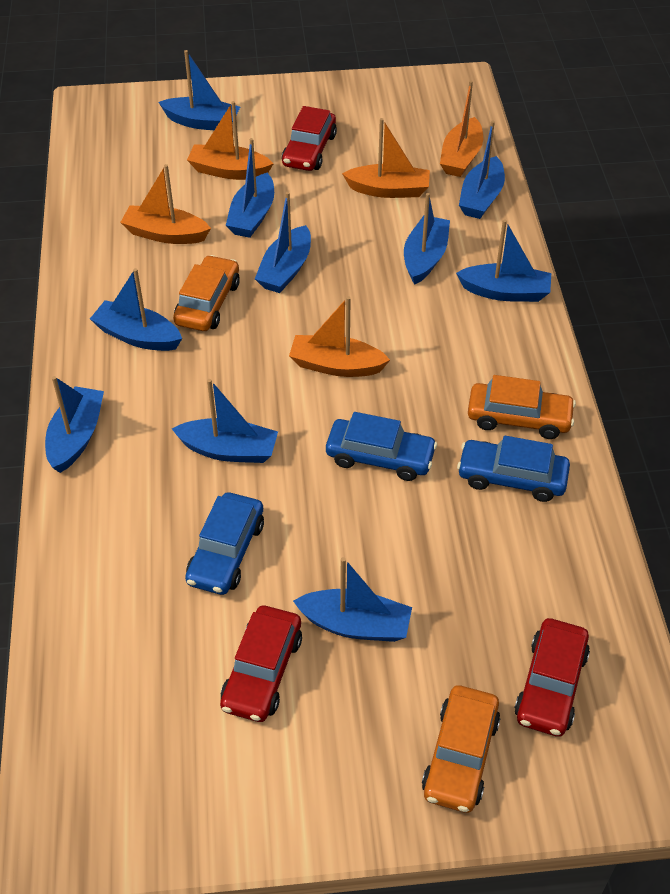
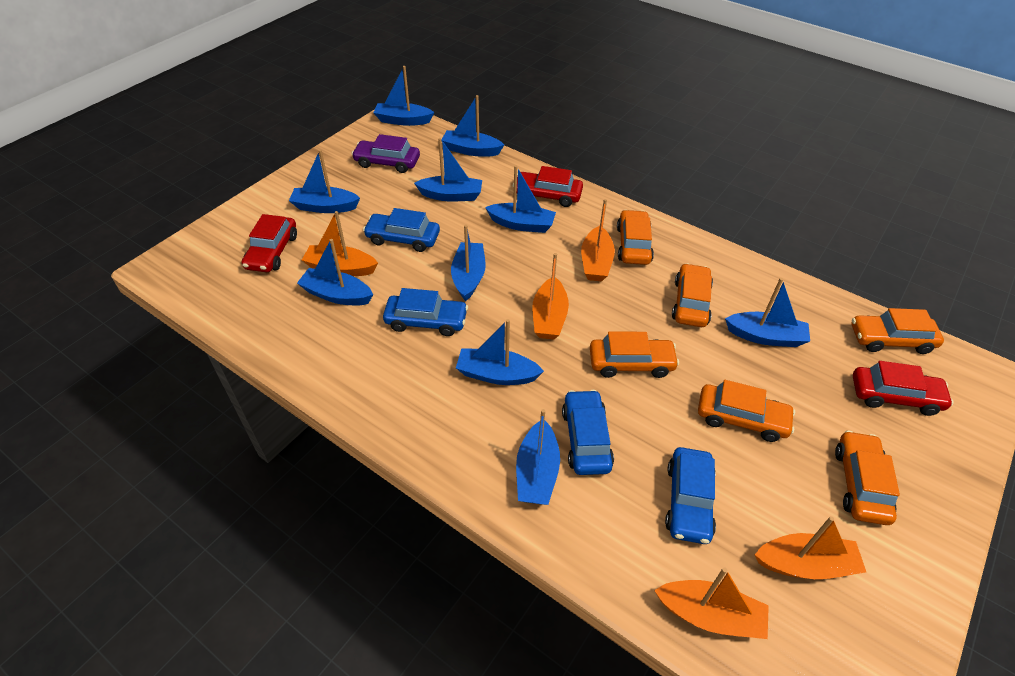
blue car: [185,492,264,595] [326,412,437,481] [457,436,570,502] = 3 -> [363,208,440,252] [383,288,468,336] [562,390,614,475] [665,447,716,544] = 4
orange car: [173,255,240,331] [422,685,500,813] [468,375,576,439] = 3 -> [590,331,679,378] [617,210,654,265] [672,263,713,327] [698,380,795,442] [835,431,900,525] [852,308,944,354] = 6
purple car: none = 0 -> [352,134,420,173] = 1

